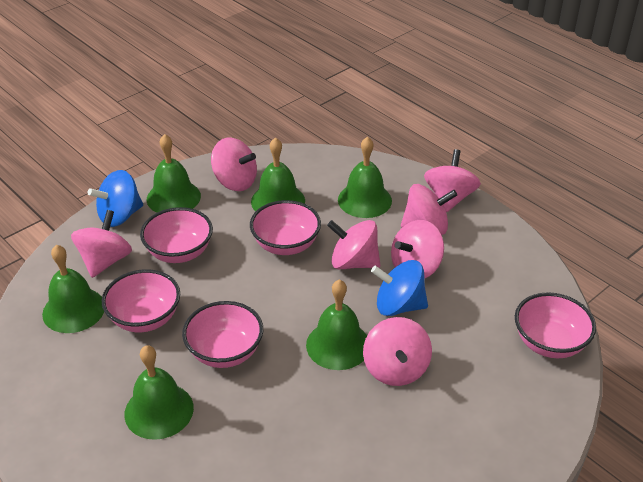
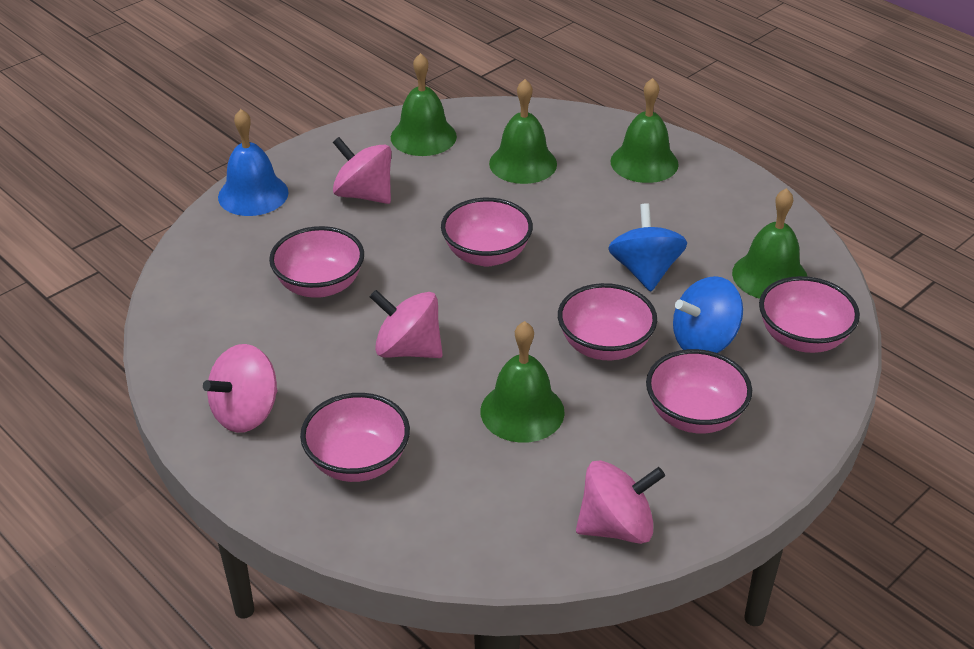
blue bell: none = 0 -> [218,109,289,216] = 1
green bell: [42,245,104,333] [124,345,194,440] [147,134,201,213] [251,137,305,212] [306,279,367,370] [338,137,392,218] = 6 -> [391,53,457,156] [480,321,565,443] [489,79,557,184] [610,78,679,183] [732,188,808,299] = 5
pink bowl: [102,269,180,332] [140,207,213,263] [182,301,263,368] [250,200,321,255] [515,292,596,358] = 5 -> [269,226,364,298] [300,393,410,482] [441,198,533,266] [558,283,657,360] [646,349,752,433] [759,276,860,353] = 6
pink spinning top: [71,210,132,278] [211,138,257,191] [327,220,380,269] [363,317,432,386] [391,220,444,279] [401,184,457,235] [424,149,481,212] = 7 -> [203,344,278,433] [333,137,391,204] [370,290,443,358] [576,460,665,544] = 4

